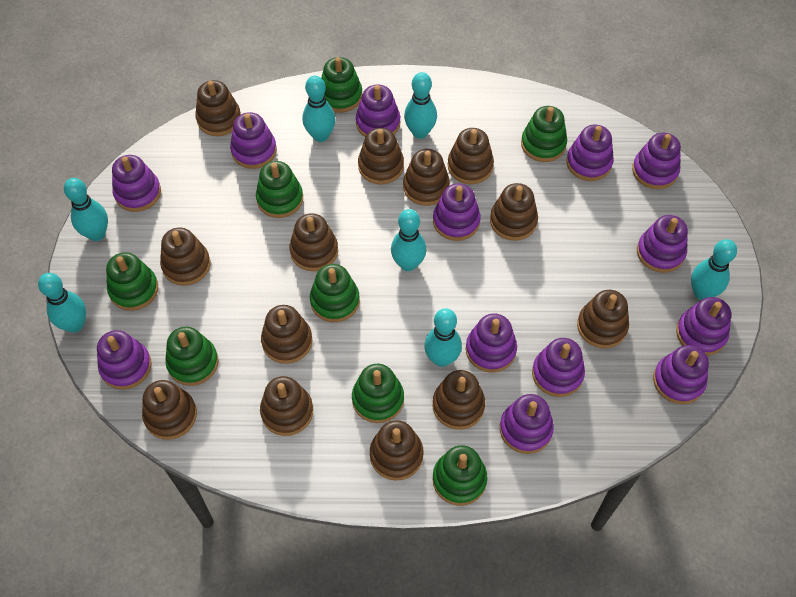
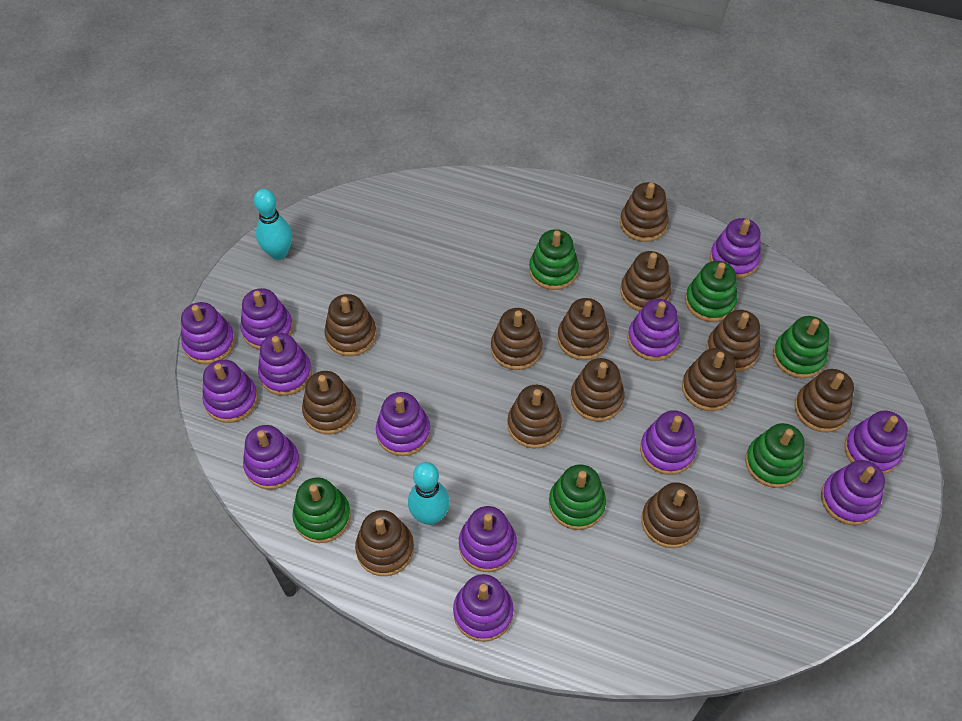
green stacking toy: [106,252,158,311] [165,327,218,386] [256,161,303,218] [310,264,360,322] [322,57,363,113] [352,364,404,423] [432,445,487,506] [521,106,567,162] = 8 -> [292,477,351,543] [529,229,579,290] [549,464,606,530] [685,261,737,322] [745,423,804,488] [773,316,829,378] = 6
turquoise bowling pin: [38,273,86,333] [64,178,108,241] [302,76,336,142] [391,209,426,271] [404,72,437,139] [424,308,462,367] [691,239,737,300] = 7 -> [254,189,292,260] [408,462,450,525] = 2

